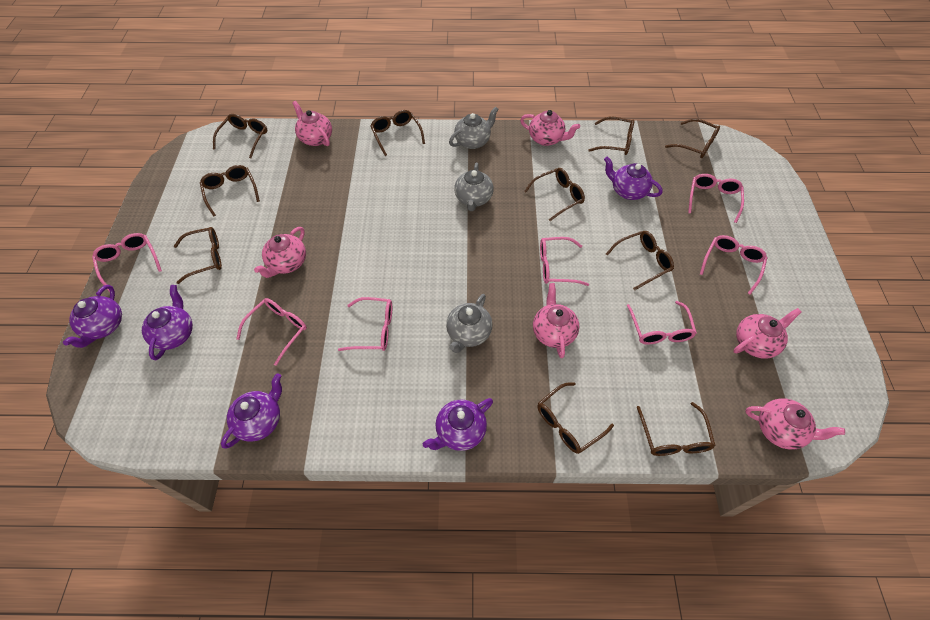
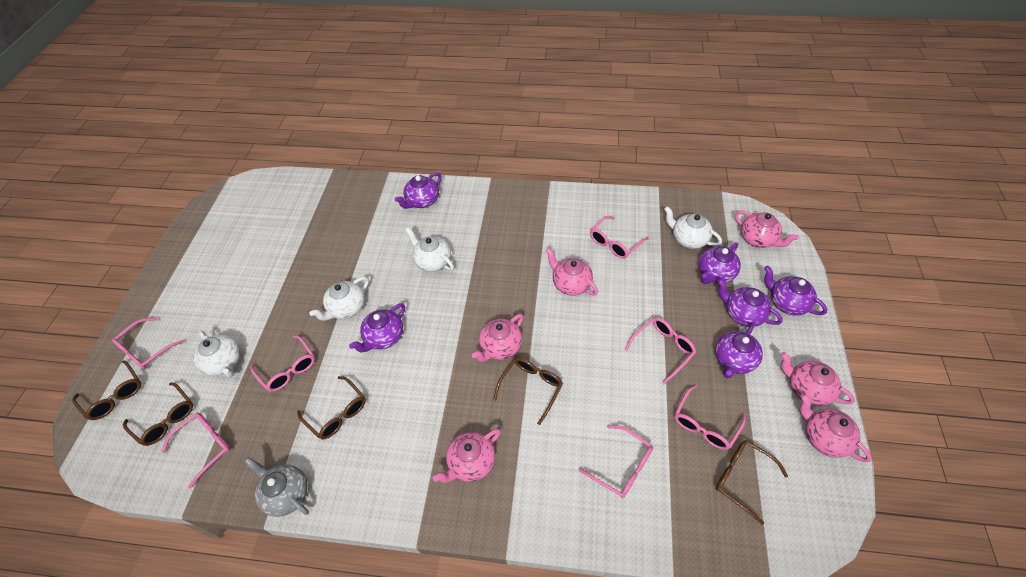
brown glasses: [174,227,222,284] [200,165,260,217] [213,114,267,158] [370,110,425,156] [524,168,585,221] [538,382,614,454] [588,116,634,155] [606,231,674,290] [637,402,715,456] [665,119,720,158] = 10 -> [72,360,141,420] [123,383,193,446] [297,376,366,440] [493,357,563,425] [715,440,788,525] = 5
grey teapot: [446,294,493,353] [449,106,499,149] [454,163,494,211] = 3 -> [244,457,309,517] = 1
purple teapot: [63,285,122,348] [142,285,193,360] [221,373,282,449] [423,398,493,451] [604,156,663,200] = 5 -> [349,304,405,352] [395,172,442,209] [699,242,741,284] [715,324,763,378] [717,278,783,327] [764,266,827,315] = 6
white teapot: none = 0 -> [194,331,241,377] [309,277,369,321] [405,227,454,272] [664,206,722,249] = 4

